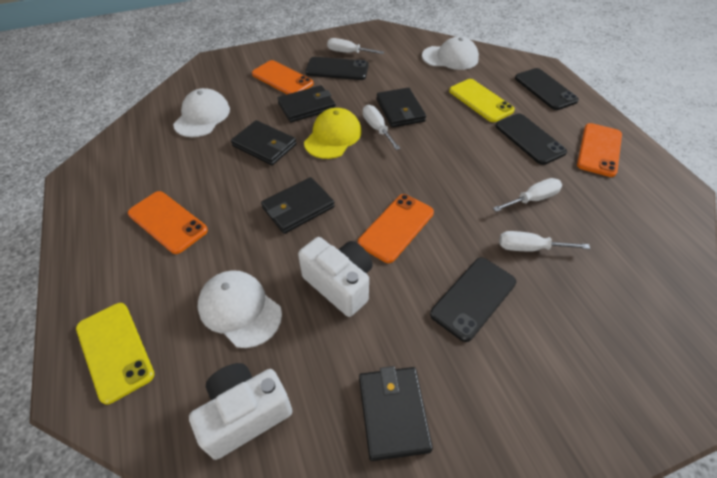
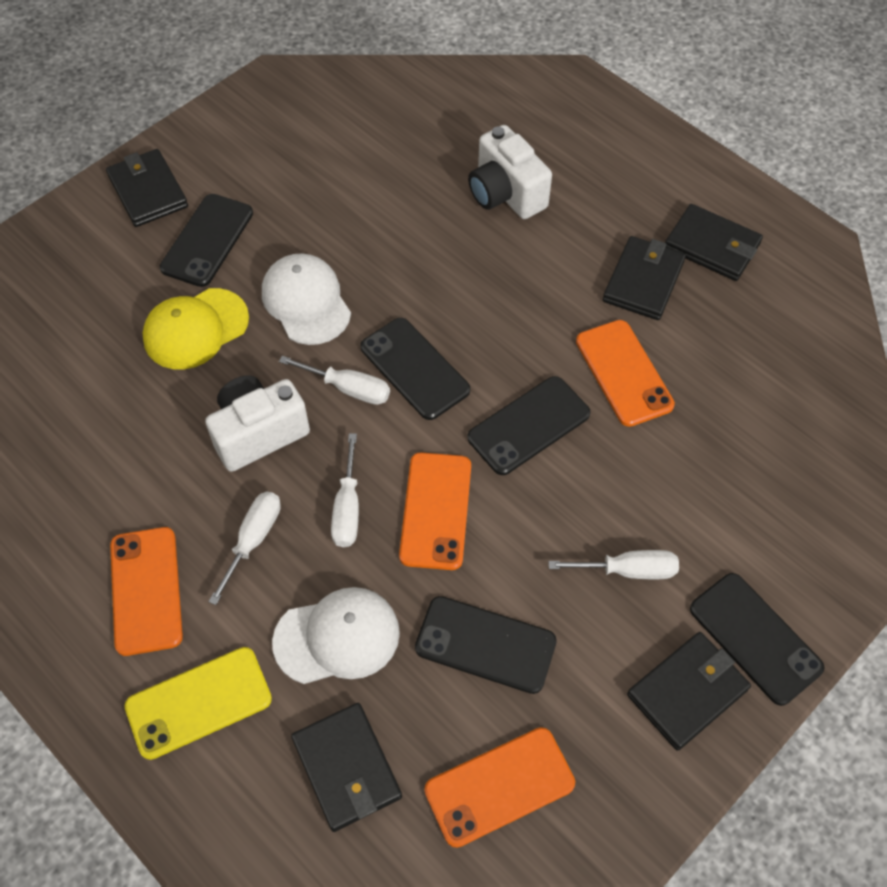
black phone: [305,57,369,80] [430,258,516,342] [496,113,567,165] [515,68,579,110] = 4 -> [160,194,253,287] [361,318,470,420] [415,596,557,694] [468,376,590,475] [690,573,825,706] = 5
white cap: [173,88,230,137] [198,270,282,348] [422,36,479,70] = 3 -> [262,254,351,345] [272,587,400,684] = 2
yellow phone: [76,303,154,404] [449,79,515,122] = 2 -> [124,647,272,760] = 1

